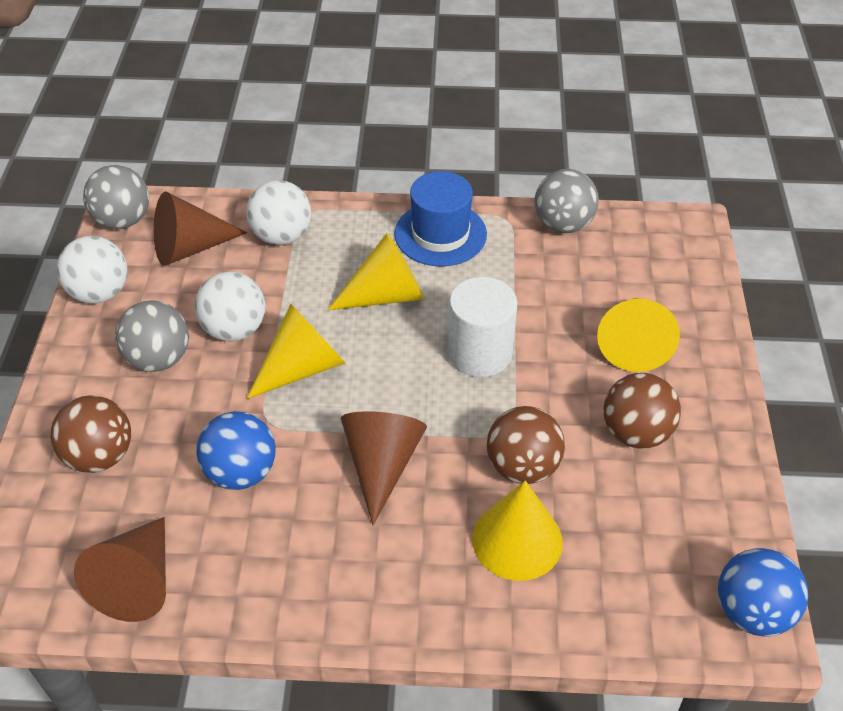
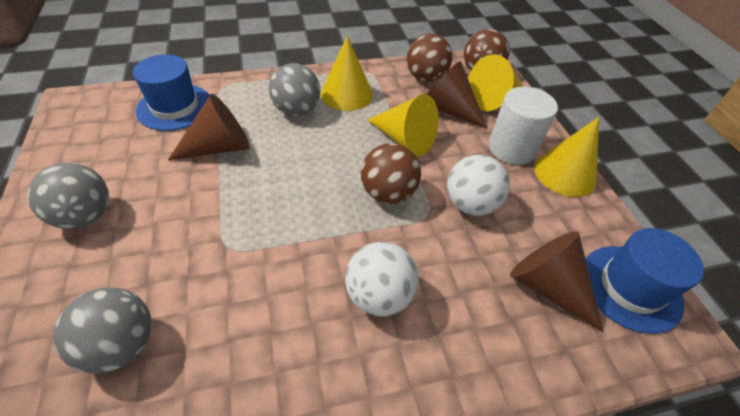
blue ball: [196,411,276,490] [718,548,808,636] = 2 -> none = 0
blue hat: [394,171,487,267] = 1 -> [133,54,210,131] [586,228,704,334] = 2
white ball: [57,236,128,304] [195,271,265,341] [246,180,311,245] = 3 -> [345,242,419,316] [447,155,510,216] = 2

